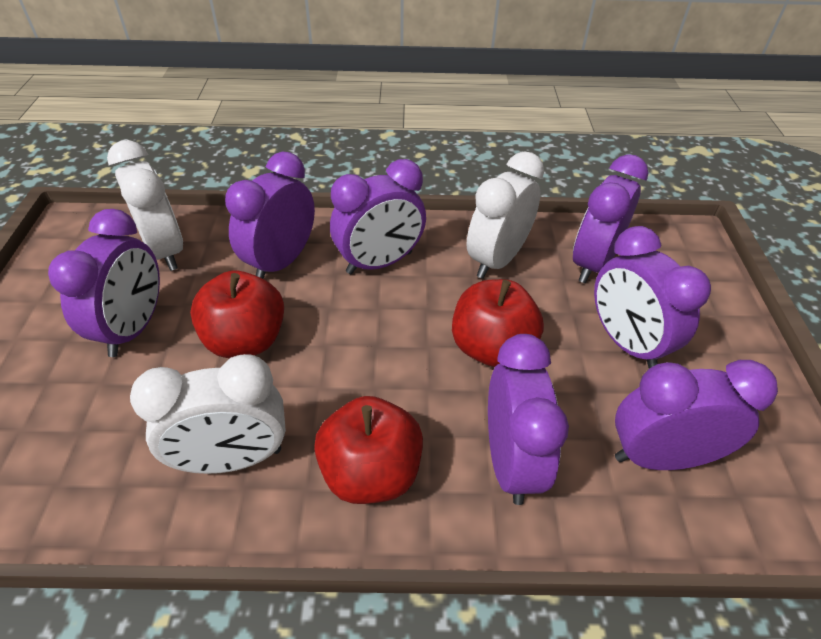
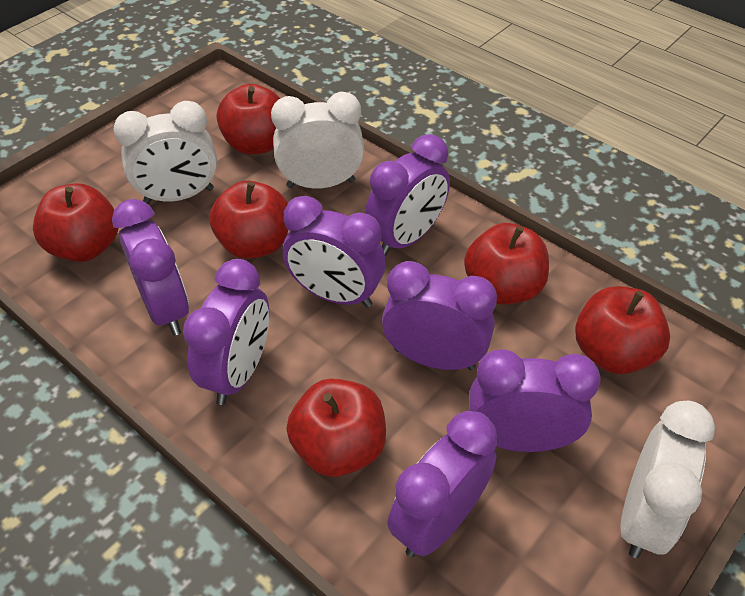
red apple: [190,271,284,358] [314,396,423,504] [452,279,544,367] = 3 -> [33,183,118,262] [210,181,288,259] [217,84,281,154] [286,378,386,477] [464,223,549,305] [575,286,670,374] = 6

